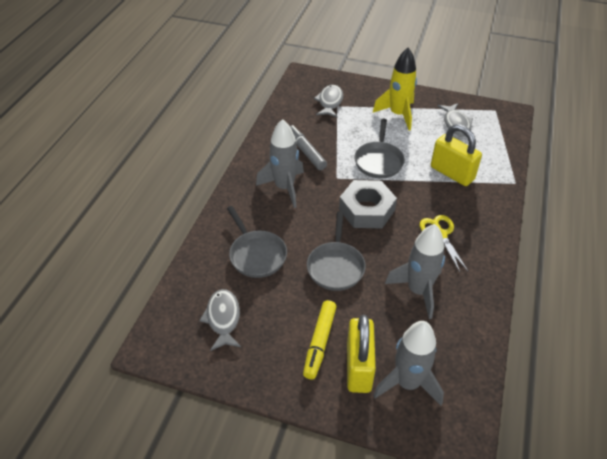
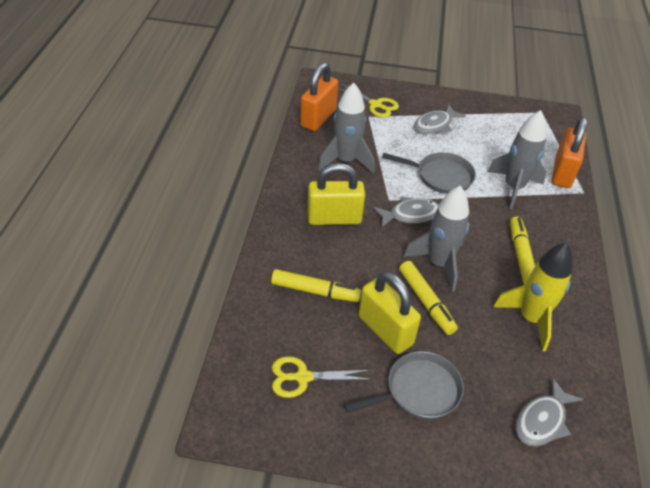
grey marker: [290,125,327,170] = 1 -> none = 0
grey nut: [339,180,397,228] = 1 -> none = 0
grey pan: [227,206,287,278] [307,211,366,291] [354,119,405,178] = 3 -> [344,351,464,419] [382,152,476,194] = 2
orange padlock: none = 0 -> [300,62,338,131] [552,117,587,188] = 2
yellow marker: [303,300,337,380] = 1 -> [271,269,361,302] [399,261,458,335] [510,216,535,285] = 3
yellow scissors: [420,215,469,272] = 1 -> [272,356,372,398] [338,84,399,118] = 2

